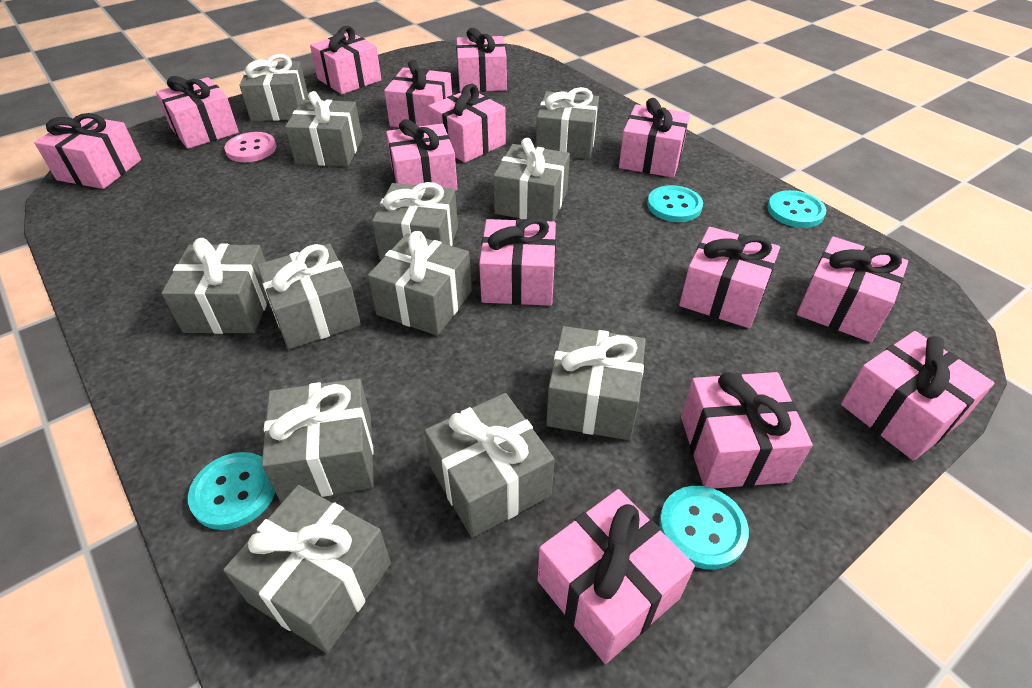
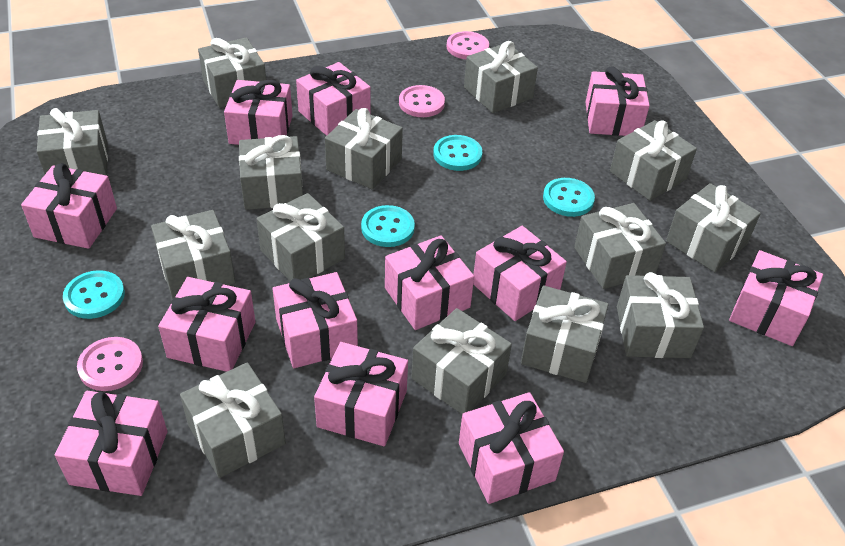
grey gift: [162,238,268,334] [223,485,391,653] [239,54,308,121] [257,244,361,349] [262,378,374,502] [285,91,362,166] [368,231,472,336] [372,182,458,260] [424,393,554,538] [493,138,570,222] [536,87,599,159] [546,326,646,440] = 12 -> [37,108,108,176] [151,210,235,299] [180,362,286,478] [198,37,266,108] [239,135,303,210] [256,193,345,281] [325,108,403,189] [411,308,512,414] [464,41,538,113] [521,285,609,383] [574,203,666,289] [610,120,697,201] [617,272,704,358] [666,183,761,272] = 14
pink button: [224,132,276,162] = 1 -> [77,337,143,391] [399,85,445,117] [446,31,489,59] = 3
pink gift: [34,113,141,189] [156,76,239,149] [310,26,381,94] [384,60,452,127] [386,119,458,191] [428,84,506,163] [456,28,507,92] [479,217,556,306] [538,489,695,664] [619,98,690,178] [679,227,780,328] [681,372,813,489] [797,237,908,342] [841,331,994,461] = 14 -> [21,163,117,249] [55,391,167,496] [158,277,255,372] [224,80,293,145] [273,272,358,368] [296,62,371,136] [314,342,408,446] [385,235,474,330] [459,392,564,504] [473,226,567,321] [585,67,650,136] [729,250,823,346] = 12

